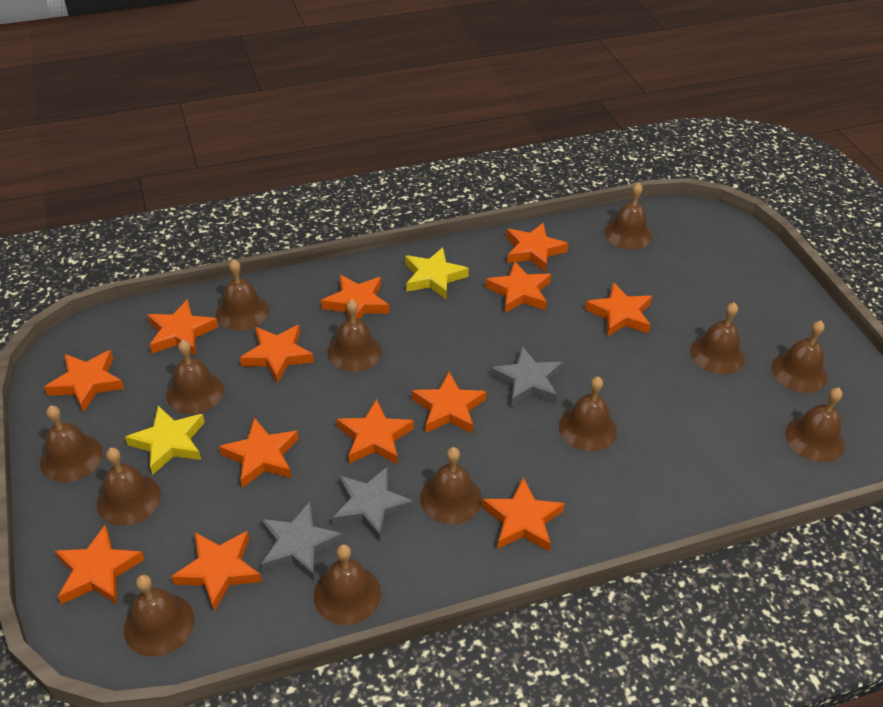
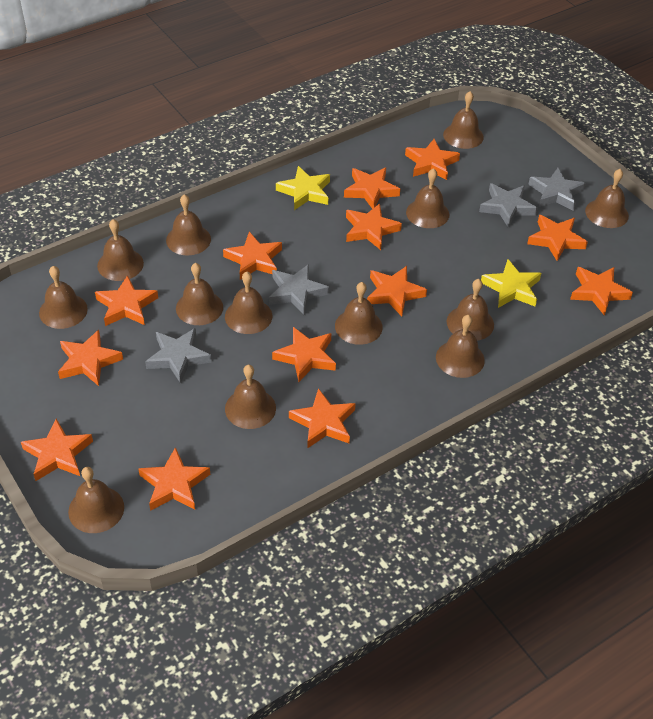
grey star: [261,502,343,581] [332,466,414,542] [490,346,562,407] = 3 -> [145,328,212,384] [269,264,329,315] [479,183,538,228] [528,168,586,211] = 4

